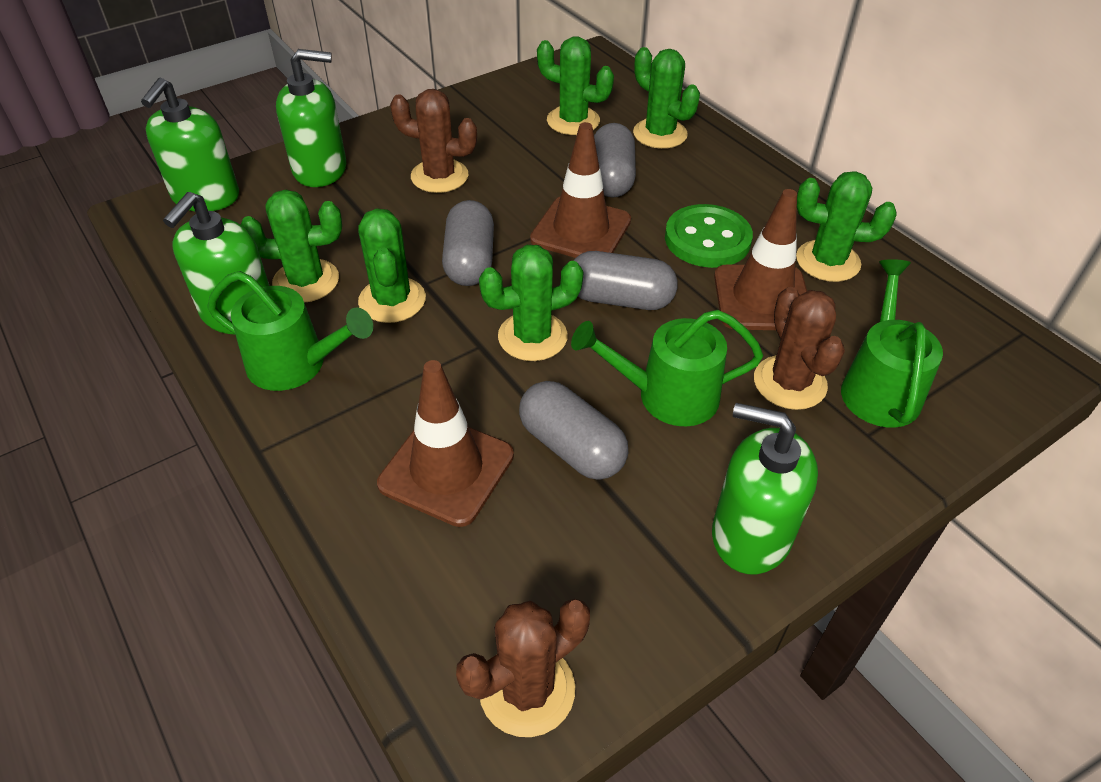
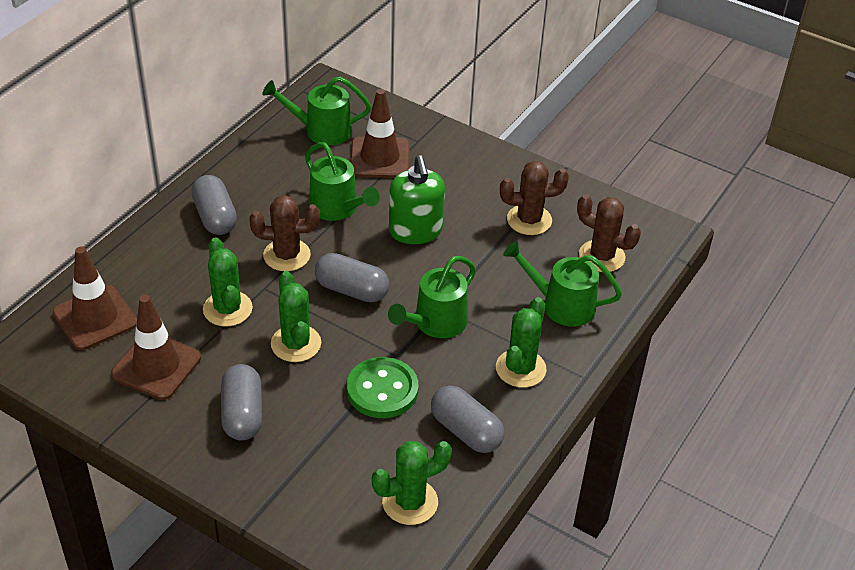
green cactus: [241,190,342,303] [358,208,426,323] [479,245,584,361] [537,36,614,135] [633,47,700,149] [796,171,897,282] = 6 -> [203,237,253,327] [271,271,321,362] [372,441,452,525] [496,297,546,388] = 4
green soap dispenser: [141,78,239,211] [163,192,269,335] [276,49,346,187] [712,403,818,574] = 4 -> [389,155,445,244] = 1
green watering can: [207,271,373,391] [571,310,763,426] [841,259,943,428] = 3 -> [262,77,371,145] [305,142,380,221] [388,256,476,338] [503,241,622,327] = 4

